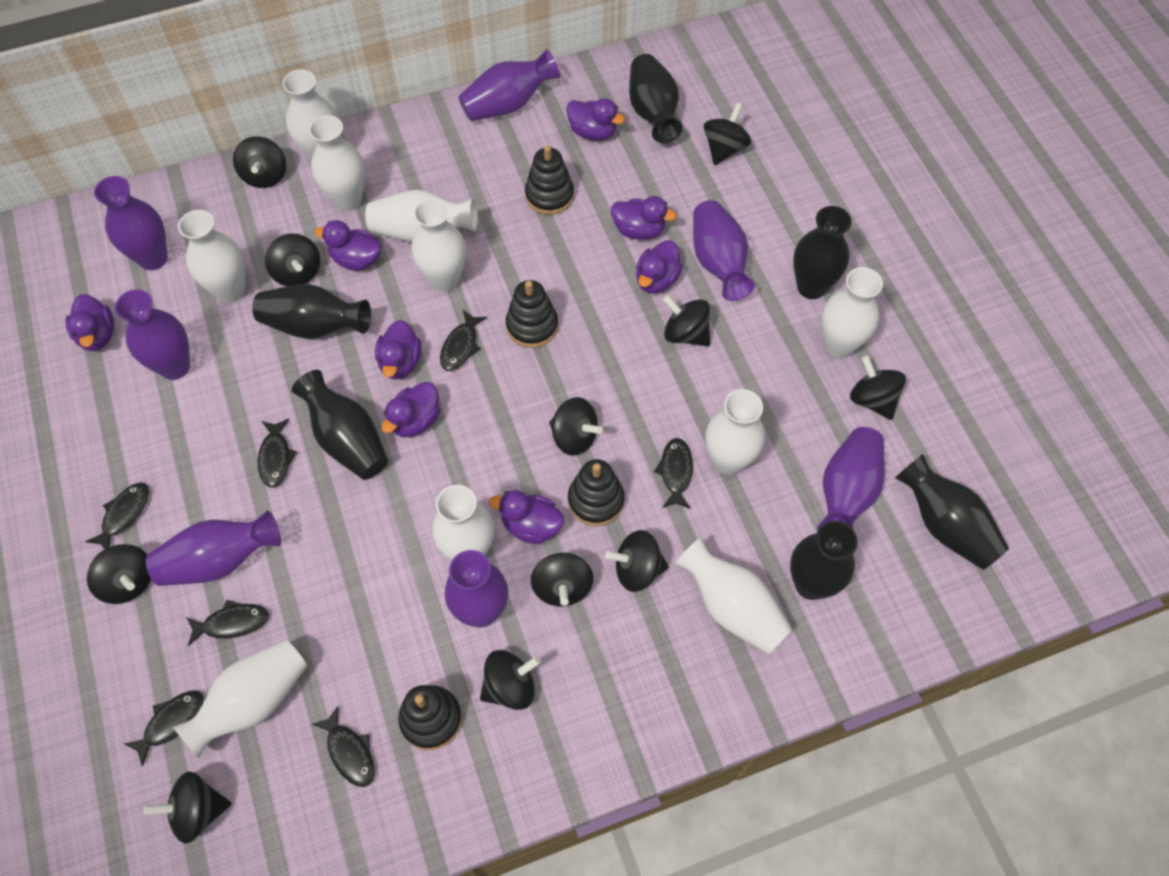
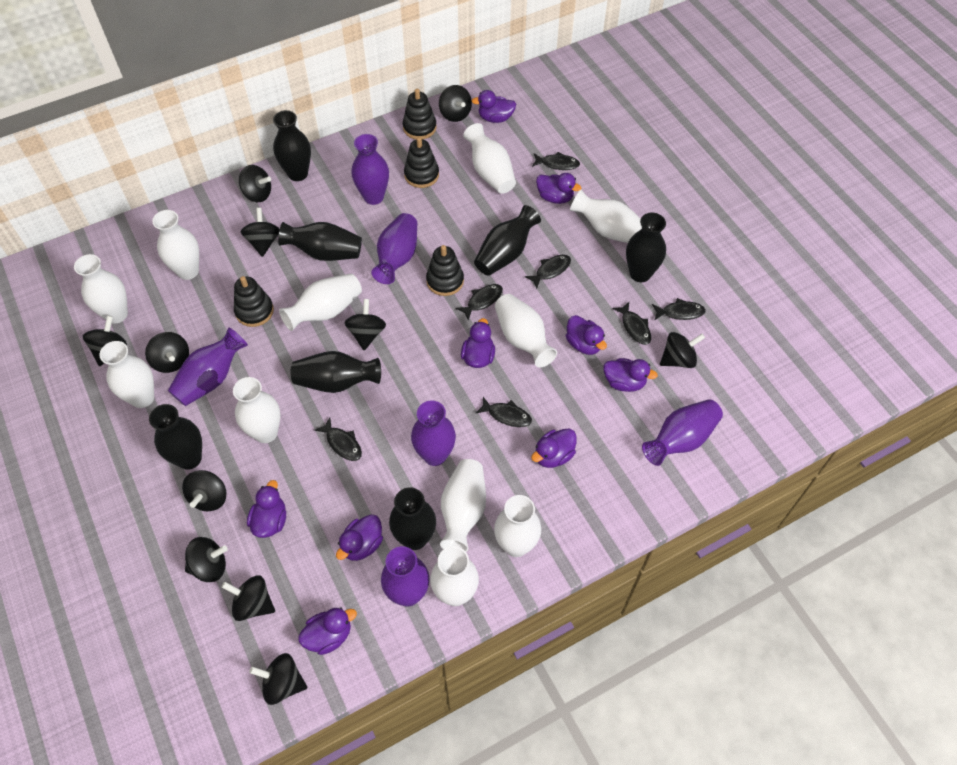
black vase: [252,284,371,339] [292,370,388,480] [629,54,682,143] [790,521,858,600] [793,206,852,299] [895,454,1009,570] = 6 -> [149,404,202,470] [273,110,311,181] [278,222,362,261] [291,351,381,393] [389,487,436,550] [474,205,541,276] [626,213,666,282] = 7
purple duck: [65,294,114,351] [314,220,382,271] [375,320,421,380] [381,382,440,437] [489,490,564,544] [566,98,625,141] [611,196,677,240] [636,240,683,293] = 8 -> [247,480,286,538] [298,607,357,655] [336,514,383,561] [461,318,495,368] [472,90,516,123] [531,429,577,468] [536,173,582,204] [566,315,607,355] [604,358,658,392] = 9
purple vase: [94,176,168,270] [115,289,190,380] [146,510,281,586] [445,550,508,627] [458,49,560,121] [693,200,755,301] [817,427,885,531] = 7 -> [168,328,248,406] [351,134,389,205] [371,213,417,284] [381,546,430,607] [411,400,456,466] [642,399,723,466] = 6
white vase: [173,639,307,759] [178,210,245,303] [283,69,338,161] [309,115,365,211] [365,190,478,242] [412,198,466,292] [432,485,494,560] [675,537,793,654] [705,389,765,475] [821,267,883,358] = 10 -> [74,254,128,324] [100,341,154,408] [152,210,199,280] [233,377,280,443] [279,274,362,331] [430,546,479,606] [440,459,486,552] [463,123,516,194] [494,495,541,557] [495,294,557,367] [570,190,642,243] = 11

